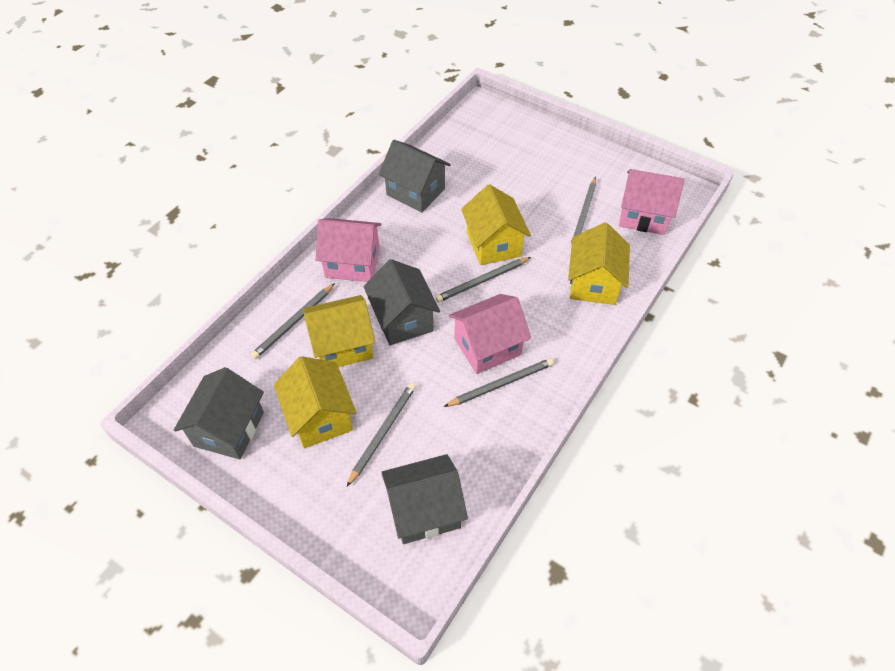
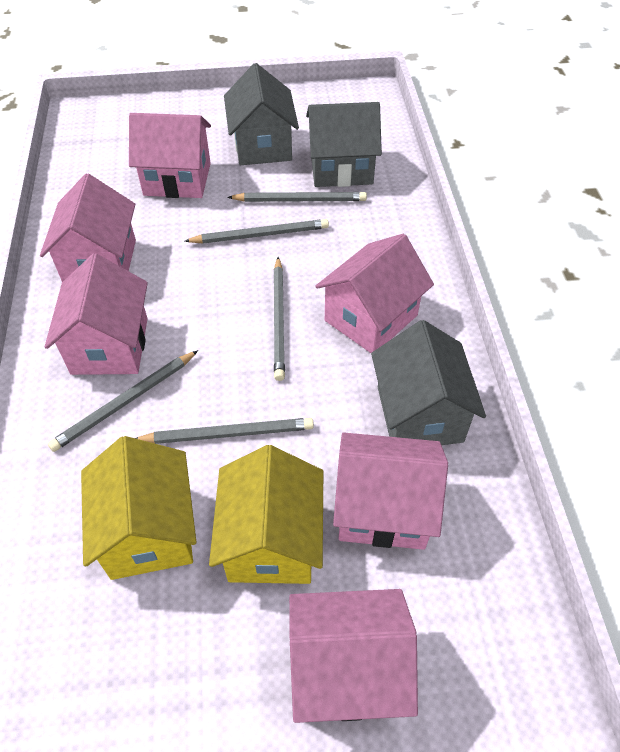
grey house: [174,367,264,459] [363,259,440,345] [379,140,451,213] [381,454,468,544] = 4 -> [224,63,299,165] [306,102,382,187] [371,320,486,445] = 3
pink house: [316,218,382,282] [449,294,531,374] [619,169,684,235] = 3 -> [40,174,136,282] [45,253,148,375] [129,113,211,198] [289,589,418,723] [315,234,434,353] [333,433,448,550] = 6
yellow house: [274,356,357,448] [303,295,375,367] [461,184,531,265] [568,222,630,305] = 4 -> [81,436,197,580] [209,445,323,584] = 2

